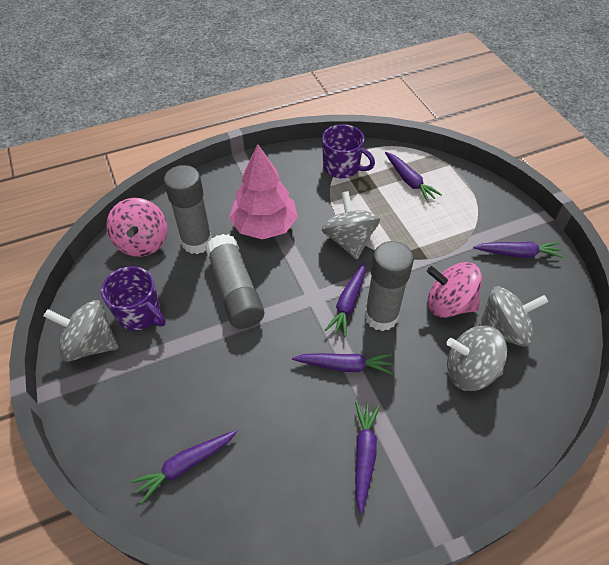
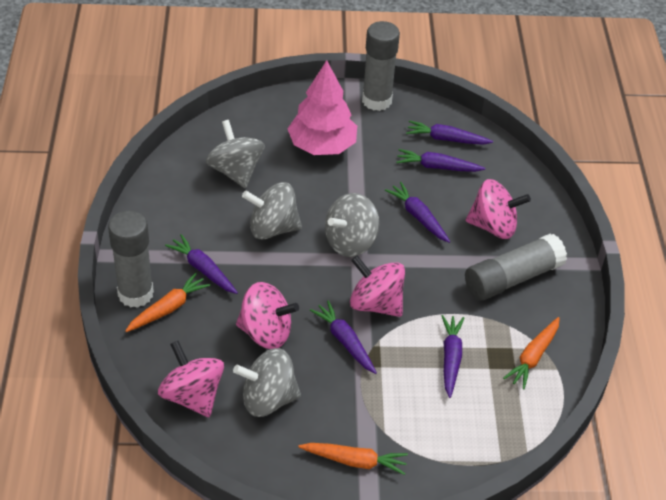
orange carrot: none = 0 -> [125,273,210,332] [298,443,408,475] [503,317,560,389] = 3
pink spinning top: [106,198,167,257] [427,262,482,318] = 2 -> [158,341,224,417] [236,282,299,349] [350,255,405,317] [466,179,531,239] = 4
purple mug: [101,266,166,331] [322,124,375,178] = 2 -> none = 0

